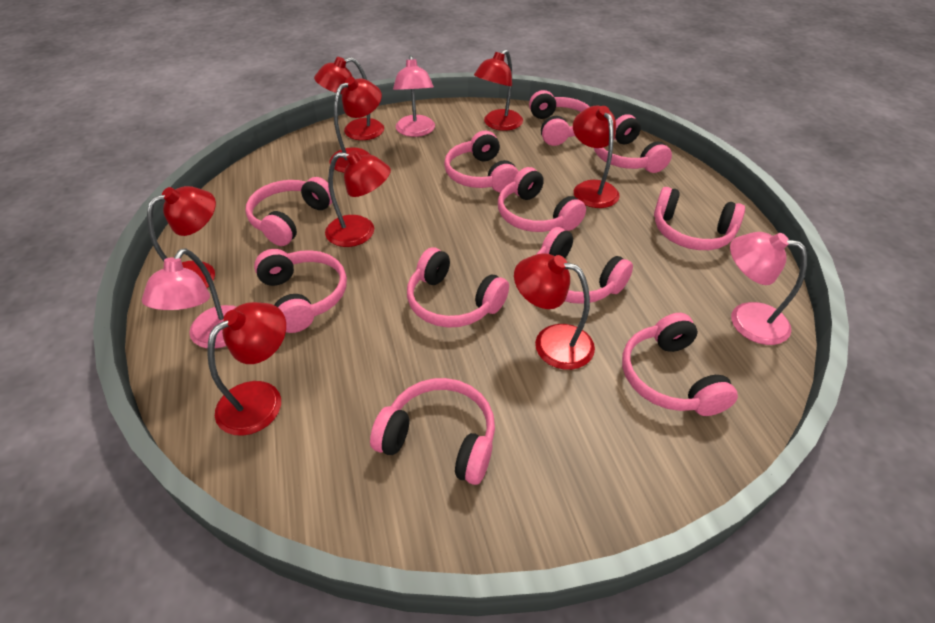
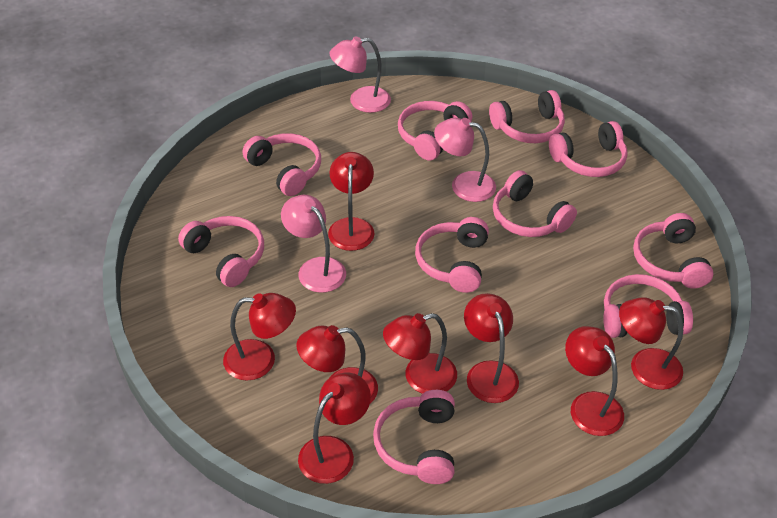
pink headphones: [245,177,332,246] [254,249,347,333] [370,378,495,485] [407,248,509,328] [444,131,519,192] [498,167,586,232] [529,90,590,146] [536,227,633,304] [594,114,672,173] [622,313,738,416] [654,187,745,250] = 11 -> [178,216,264,287] [242,133,321,196] [373,390,455,484] [398,101,473,161] [415,217,489,293] [489,90,565,143] [493,170,577,237] [549,121,628,177] [603,274,693,338] [633,213,713,289] = 10

